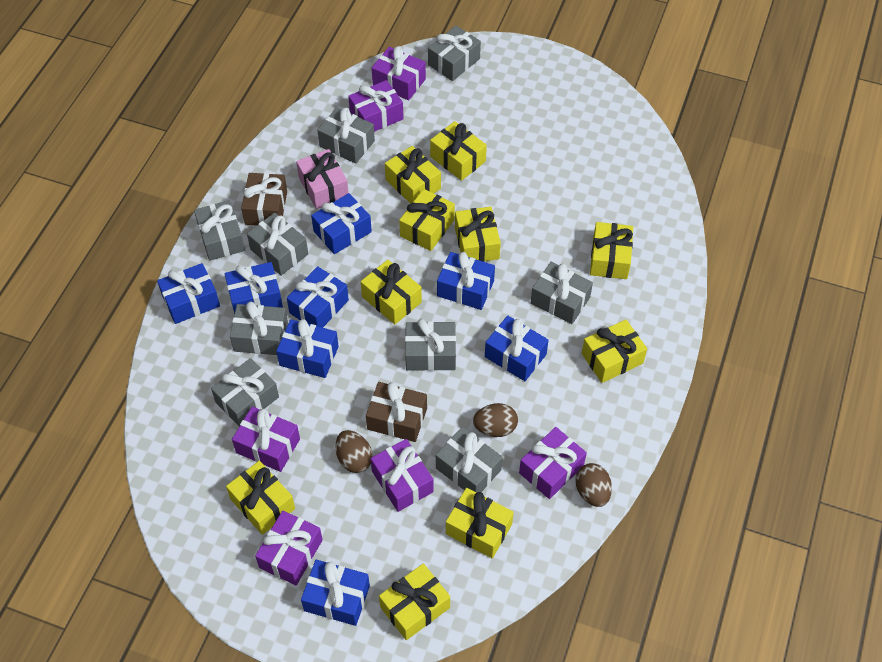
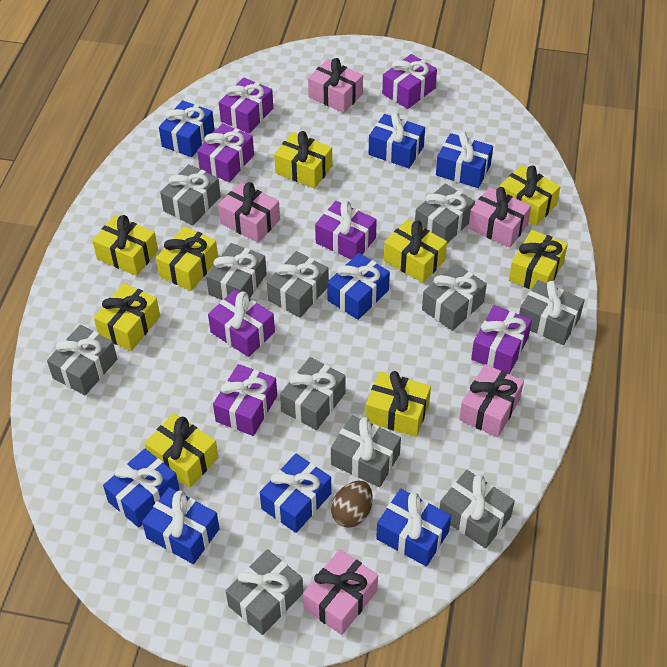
brown egg: [336,430,372,473] [473,403,518,437] [575,463,612,507] = 3 -> [331,481,372,528] = 1
brown gift: [241,173,287,226] [366,382,427,442] = 2 -> none = 0
grey gift: [194,200,245,261] [211,358,279,426] [230,302,288,355] [247,213,308,276] [318,107,375,164] [405,319,456,371] [428,25,481,81] [436,427,503,492] [531,262,593,324] = 9 -> [47,325,117,395] [160,164,221,225] [206,243,267,300] [226,549,303,635] [267,251,329,318] [280,357,346,430] [331,415,401,487] [415,184,475,243] [422,263,487,331] [440,470,515,549] [519,280,585,345] = 11
pink gift: [296,149,349,209] = 1 -> [218,182,280,243] [303,549,378,635] [308,58,363,113] [459,364,524,437] [468,187,531,248] = 5
purple gift: [232,406,300,472] [255,511,323,585] [348,80,404,132] [370,439,434,512] [372,46,426,100] [519,427,587,499] = 6 -> [197,124,254,182] [208,290,275,357] [213,364,277,436] [219,77,273,133] [315,201,377,259] [382,54,437,109] [471,305,532,374] = 7
yellow gift: [226,461,295,535] [361,260,422,324] [379,563,450,640] [385,146,441,204] [399,189,455,251] [430,121,487,181] [446,488,514,558] [455,207,501,262] [582,320,647,383] [590,222,633,279] = 10 -> [92,215,158,276] [94,283,160,351] [144,413,218,488] [156,226,218,291] [274,131,332,189] [365,371,431,437] [384,219,447,283] [500,165,561,226] [509,230,568,289] = 9

